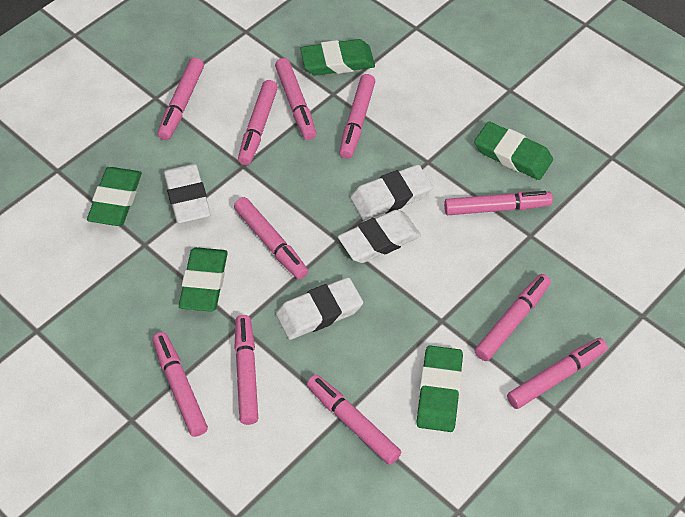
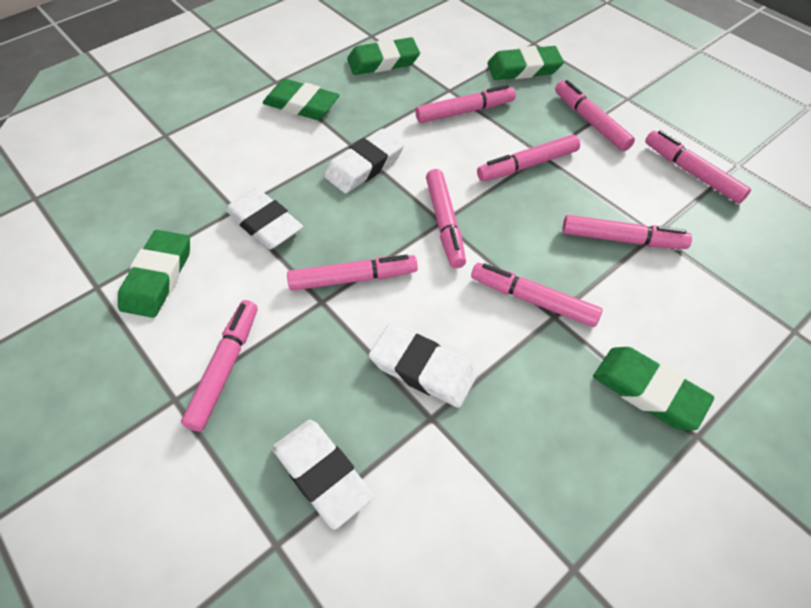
pink marker: [153,332,208,437] [158,58,204,140] [234,197,308,279] [234,315,258,425] [238,80,278,165] [275,58,316,140] [307,375,401,465] [339,74,376,159] [444,191,553,215] [474,274,551,361] [507,338,608,409] = 11 -> [181,300,258,431] [287,255,418,291] [415,85,516,123] [426,169,466,268] [471,263,603,327] [477,134,580,181] [555,80,635,151] [563,215,692,249] [645,130,751,203] = 9

